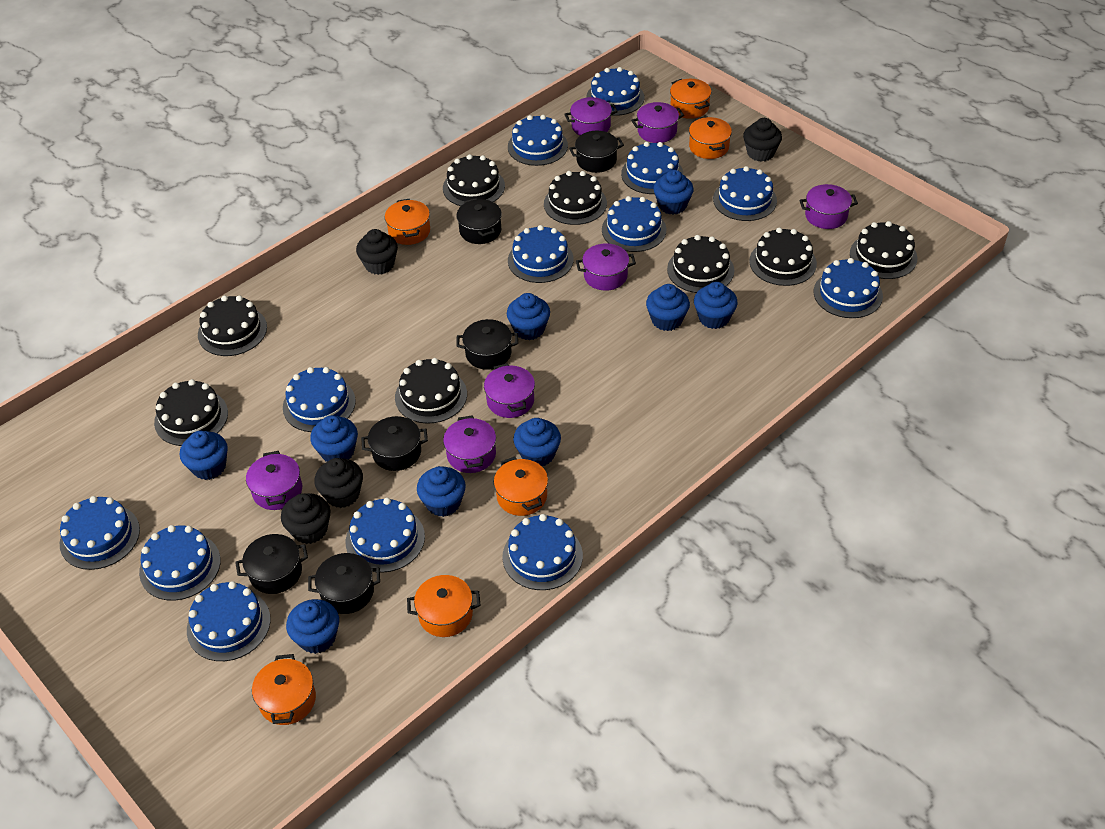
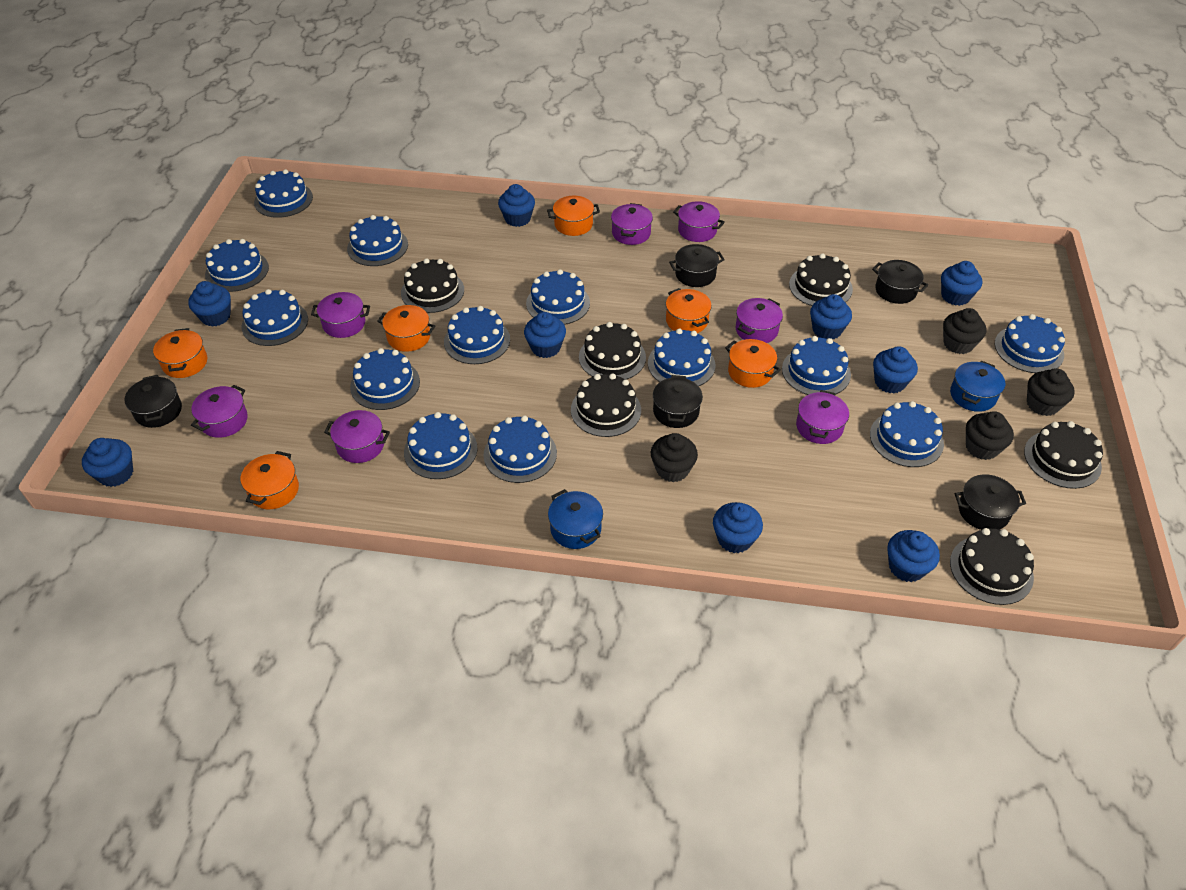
black cake: [154,379,228,446] [198,295,267,356] [395,358,467,424] [443,154,505,206] [544,171,607,225] [667,235,734,293] [749,228,817,286] [850,221,918,279] = 8 -> [401,258,464,313] [571,373,641,437] [579,322,646,380] [789,253,853,306] [950,528,1034,605] [1024,421,1103,489] = 6
black pot: [235,534,308,594] [308,553,380,614] [361,416,428,471] [456,319,518,370] [457,198,502,244] [569,131,624,173] = 6 -> [124,375,182,428] [653,375,703,428] [669,244,725,287] [872,260,928,304] [955,474,1026,530] = 5
blue pot: none = 0 -> [548,489,603,549] [950,361,1005,412] = 2

